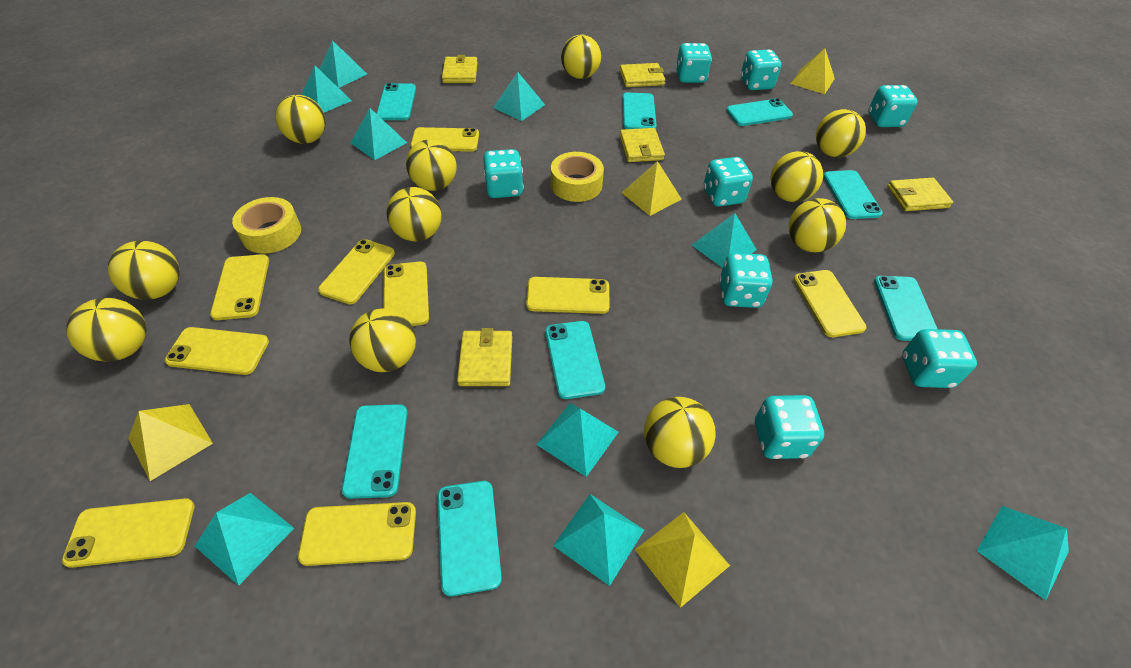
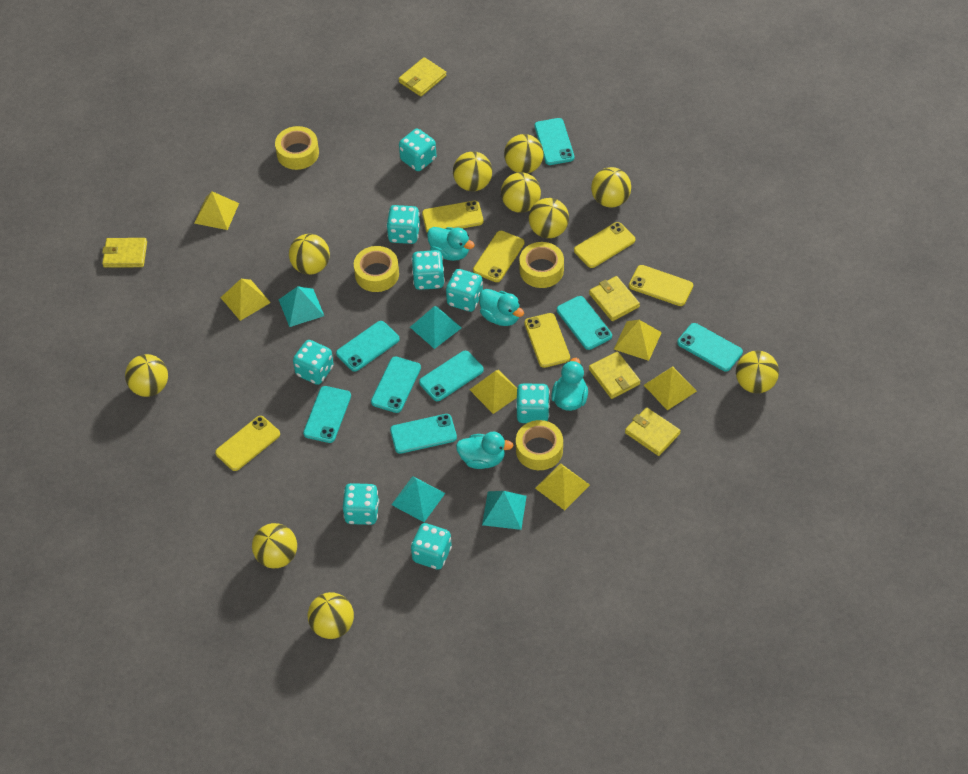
turquoise duck: none = 0 -> [427,227,474,261] [456,432,514,469] [479,289,524,326] [551,358,588,411] = 4
turquoise pyramid: [195,493,294,586] [301,65,352,112] [319,40,367,88] [351,108,407,160] [493,72,545,121] [536,403,619,477] [553,494,644,586] [692,213,757,268] [977,506,1069,600] = 9 -> [278,286,324,327] [391,476,445,522] [410,306,461,349] [482,491,527,530] = 4
yellow ball: [66,298,147,362] [108,241,180,300] [275,95,326,144] [349,308,416,372] [386,187,442,241] [406,139,457,191] [561,34,601,79] [644,397,716,468] [770,151,823,202] [789,198,846,252] [816,109,866,157] = 11 -> [125,354,168,397] [252,523,297,568] [289,234,330,275] [308,592,354,639] [453,151,492,191] [501,172,541,213] [504,134,544,173] [529,198,569,238] [591,167,631,207] [736,350,779,393] = 10
yellow phone: [62,498,195,568] [165,327,269,375] [210,254,269,320] [298,502,416,566] [318,239,395,304] [383,262,429,326] [411,127,479,152] [526,277,610,314] [793,270,866,337] = 9 -> [215,416,280,471] [422,201,483,233] [473,231,524,282] [524,313,570,368] [574,222,635,268] [629,265,693,306] = 6
yellow pyramid: [128,404,213,481] [621,161,682,216] [635,512,730,608] [791,48,835,94] = 4 -> [194,191,239,230] [220,279,271,321] [470,370,517,414] [535,463,590,510] [614,320,662,361] [644,367,697,410] = 6
yellow tape: [232,197,301,254] [551,152,604,202] = 2 -> [275,126,319,170] [354,246,399,292] [516,420,563,470] [519,242,564,288] = 4

